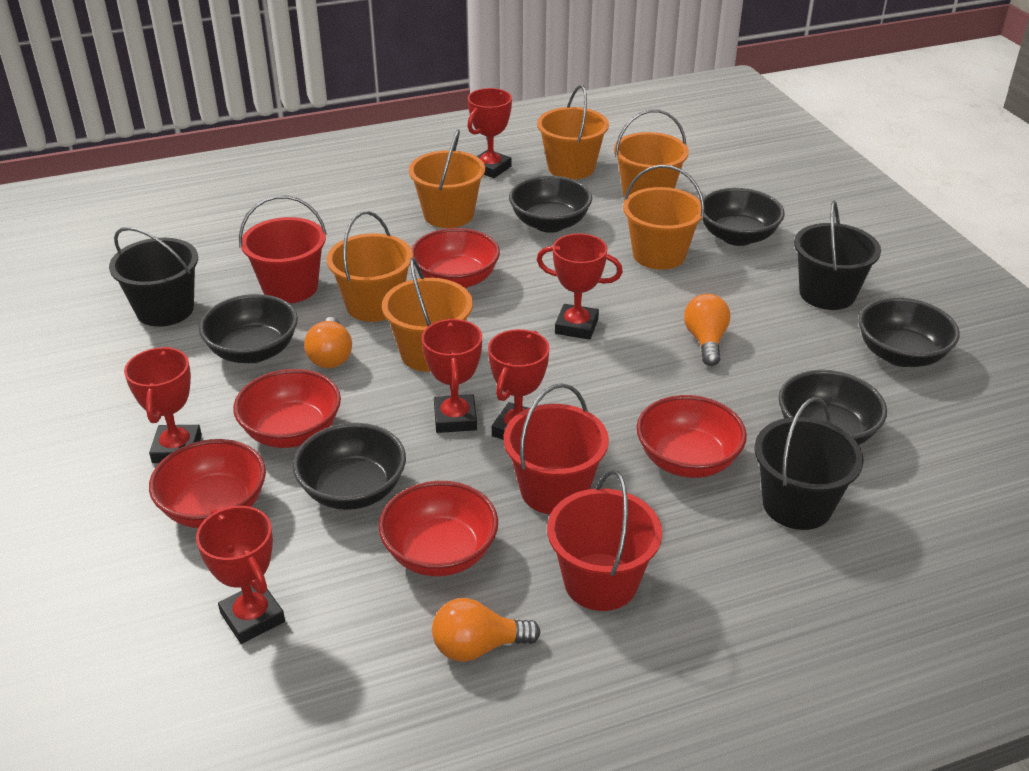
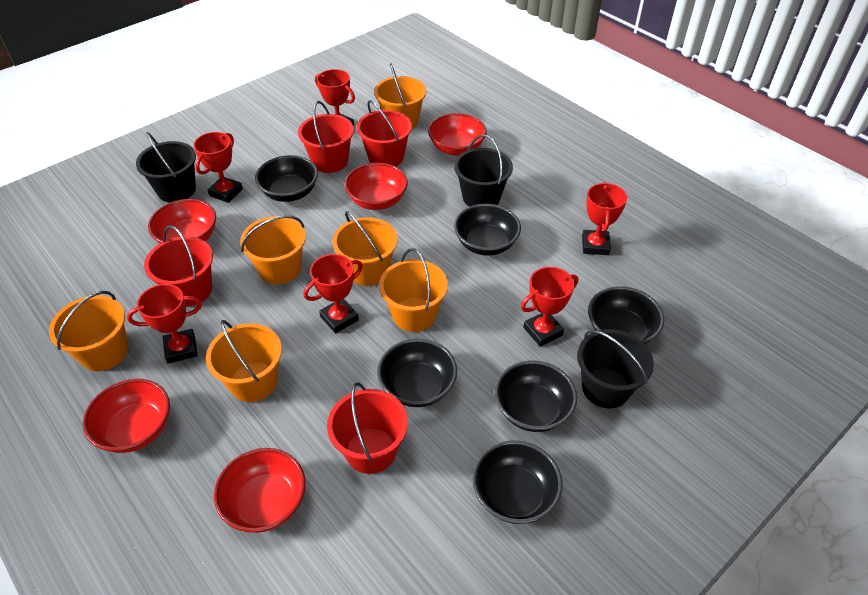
orange light bulb: [304,317,352,368] [432,598,541,662] [684,294,731,366] = 3 -> none = 0
red bucket: [239,195,327,303] [504,383,609,514] [547,470,662,611] = 3 -> [144,225,213,307] [298,101,354,173] [327,382,408,474] [357,100,412,166] = 4

